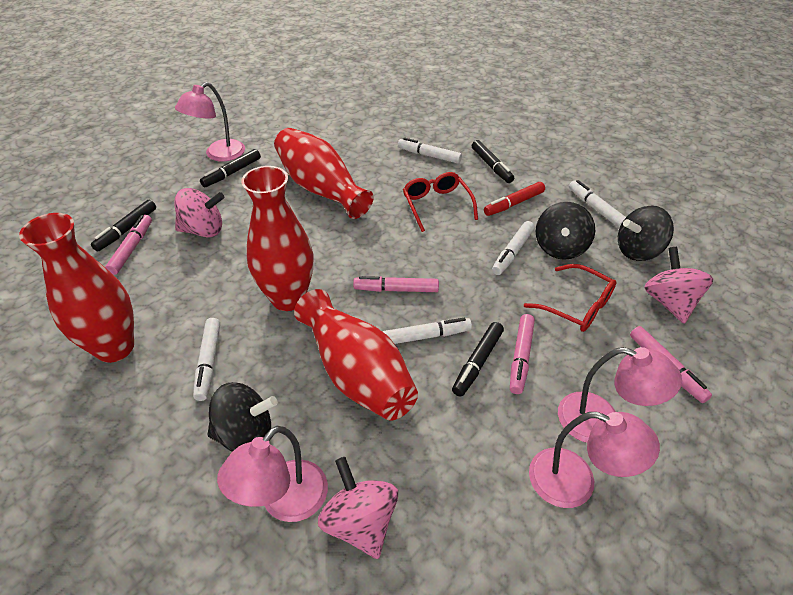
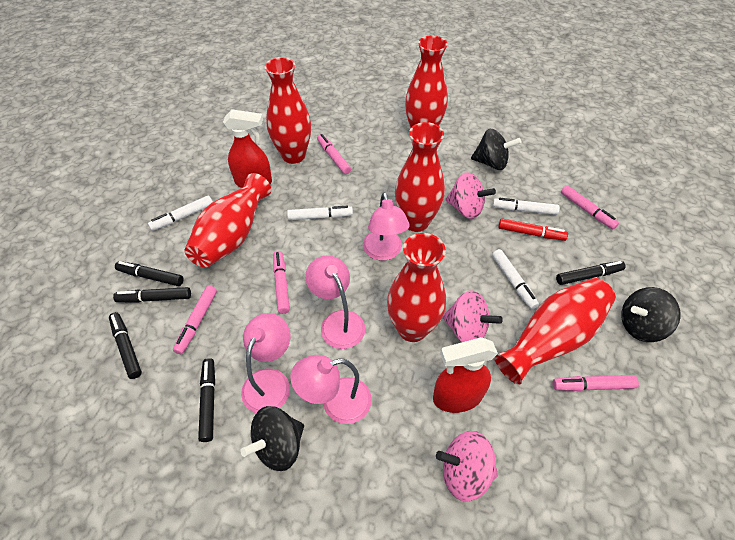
black marker: [91,200,156,252] [200,149,261,187] [452,322,504,397] [472,140,514,183] = 4 -> [109,312,142,379] [113,287,191,303] [115,261,184,286] [198,358,215,442] [556,261,626,285] = 5
pink marker: [105,215,152,275] [353,276,439,292] [510,314,535,394] [630,326,712,403] = 4 -> [173,286,217,354] [273,251,290,314] [317,134,351,174] [553,375,639,391] [561,185,619,229] = 5
red glasses: [403,172,478,232] [524,264,616,332] = 2 -> none = 0
red spray bottle: none = 0 -> [223,109,272,188] [433,337,498,413] = 2
red vase: [19,213,134,363] [241,166,313,311] [274,128,374,219] [294,289,418,421] = 4 -> [184,173,271,268] [264,57,311,164] [387,233,446,342] [395,122,445,232] [405,36,448,129] [494,278,616,385] = 6
white marker: [193,318,220,401] [382,318,472,344] [398,137,462,164] [492,221,535,275] [569,180,626,228] = 5 -> [148,195,213,231] [287,206,353,220] [492,198,560,215] [492,249,539,309] = 4

